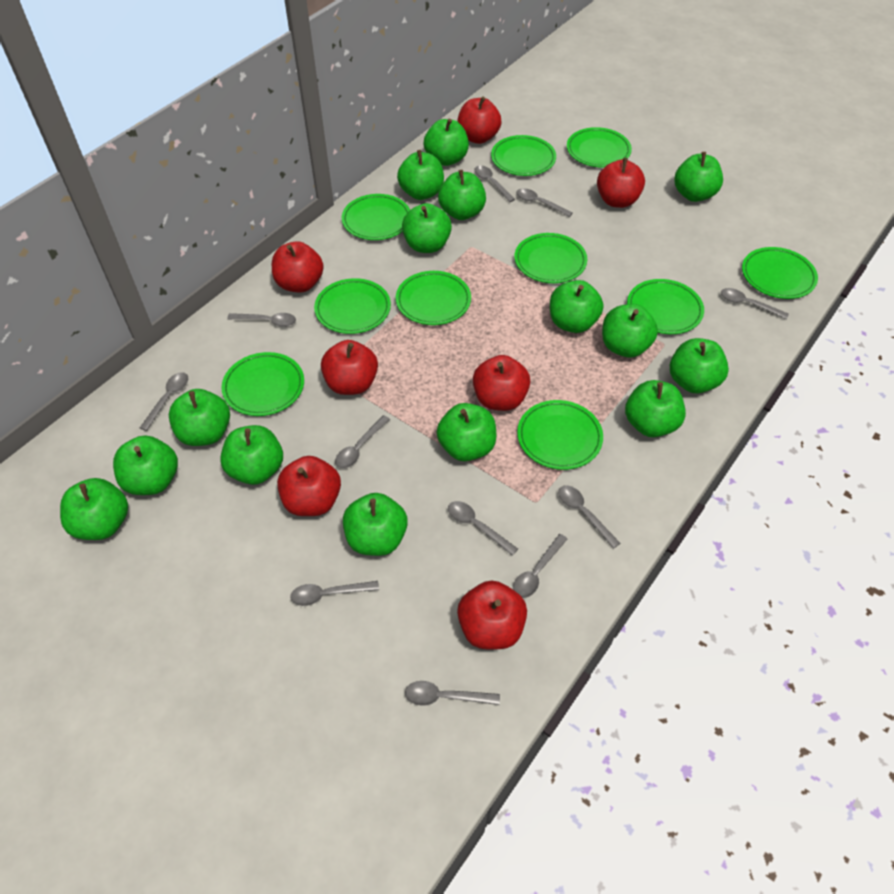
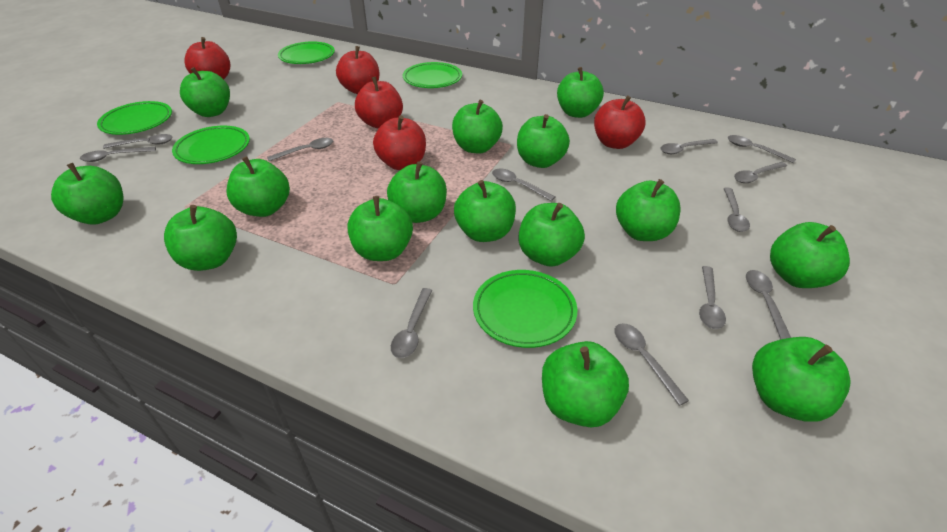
green plate: [222,352,304,416] [314,278,391,334] [342,194,410,240] [396,271,471,325] [491,135,556,176] [515,233,587,283] [517,400,603,470] [567,127,632,167] [627,279,704,334] [742,247,818,299] = 10 -> [97,101,172,135] [172,126,250,164] [278,41,335,64] [403,62,462,88] [473,270,577,348] = 5
grey spoon: [140,372,188,431] [227,313,296,327] [290,581,379,606] [335,415,390,468] [405,681,500,706] [448,501,518,556] [474,166,515,202] [513,534,567,598] [516,188,573,217] [558,486,620,549] [721,288,789,319] = 11 -> [80,147,156,162] [103,134,173,149] [267,138,333,161] [391,288,433,358] [492,169,555,201] [615,323,689,406] [660,139,718,154] [699,266,726,329] [723,187,750,232] [728,135,796,163] [734,162,787,183] [746,270,791,340] = 12
red apple: [272,241,324,293] [277,456,341,516] [321,340,378,395] [457,96,501,144] [457,580,527,649] [473,355,530,411] [597,158,645,208] = 7 -> [184,37,230,79] [336,46,380,94] [355,76,403,129] [373,115,426,170] [594,96,646,149] = 5

